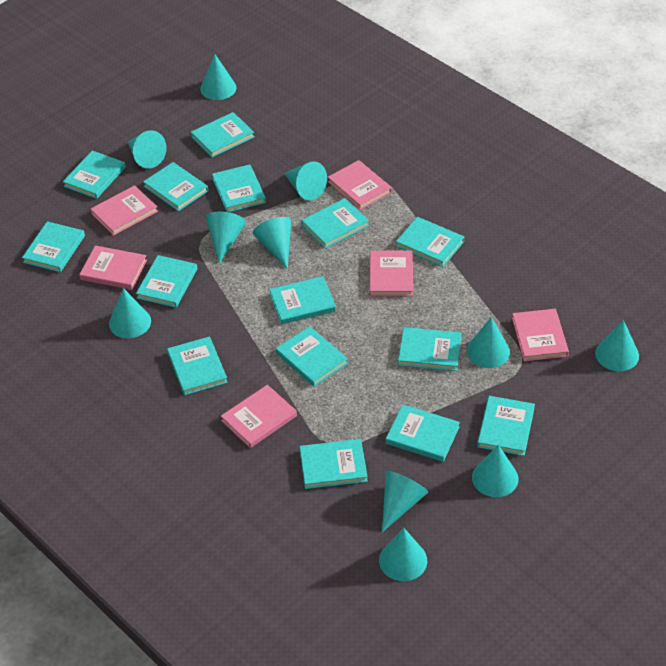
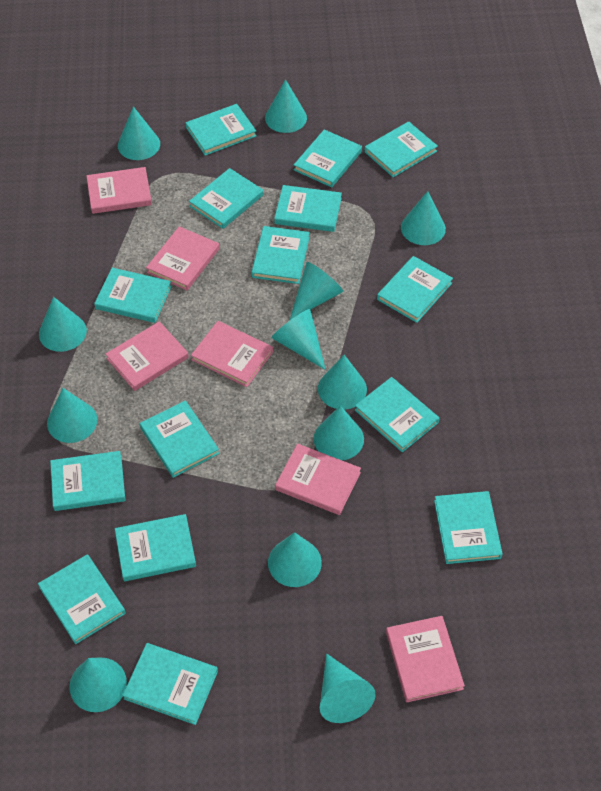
turquoise cone: [109,288,151,338] [128,130,167,168] [200,54,237,100] [206,211,246,264] [253,217,291,270] [284,161,327,200] [379,528,427,581] [382,471,428,532] [467,317,510,368] [472,444,518,497] [595,320,639,371] = 11 -> [39,297,87,352] [47,388,97,443] [69,658,127,712] [118,106,160,160] [265,79,307,133] [268,532,322,587] [272,309,326,370] [289,262,343,321] [314,405,364,460] [318,355,367,410] [320,654,376,723] [401,191,446,245] = 12

